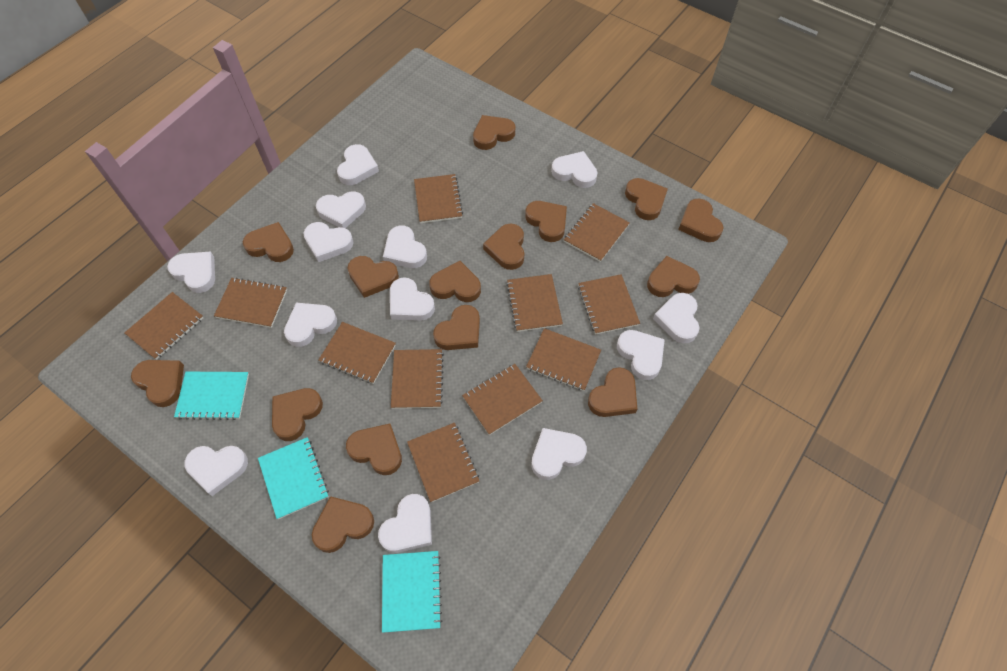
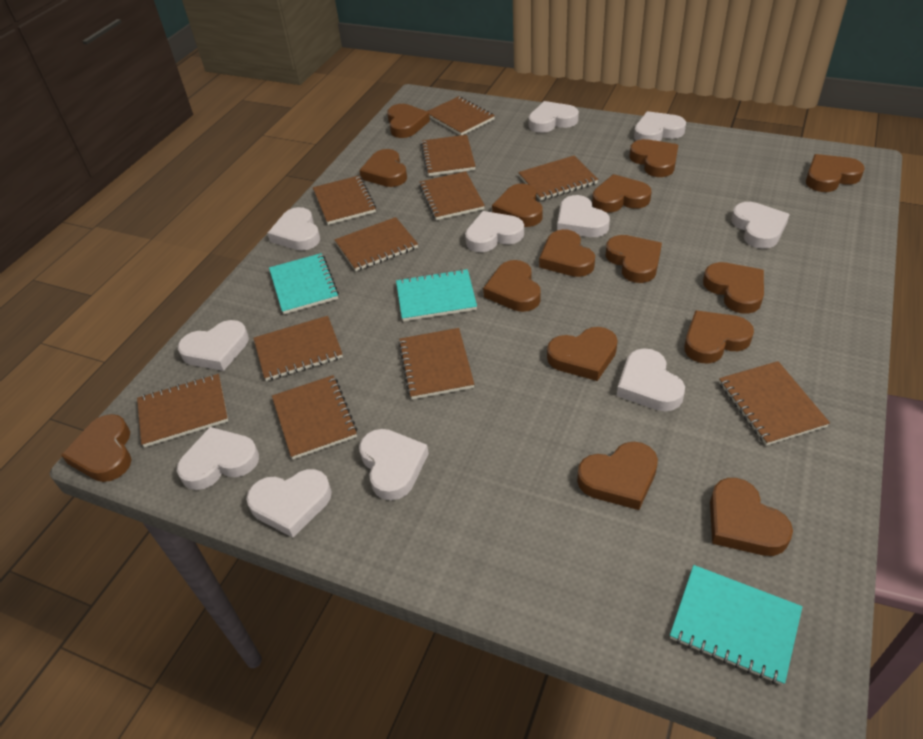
white heart: [167,251,215,293] [185,446,248,496] [284,303,337,347] [303,222,354,262] [316,191,366,228] [337,144,379,185] [378,494,432,553] [383,225,427,268] [390,277,435,321] [531,428,587,480] [551,151,598,188] [617,330,665,380] [653,293,700,344] = 13 -> [177,427,259,490] [178,320,249,371] [246,469,332,538] [268,207,320,251] [359,429,429,500] [465,211,524,252] [529,101,579,133] [557,195,610,237] [617,348,685,411] [634,111,686,141] [731,202,790,249] = 11

